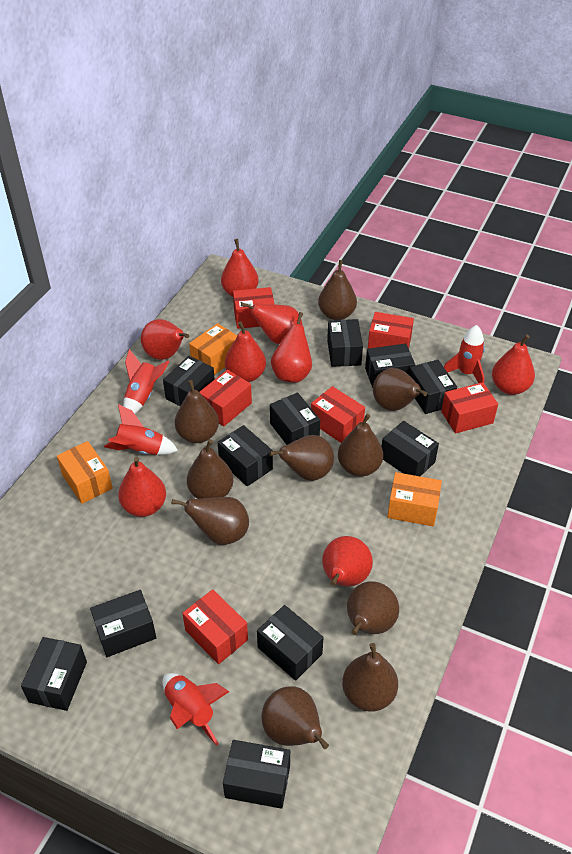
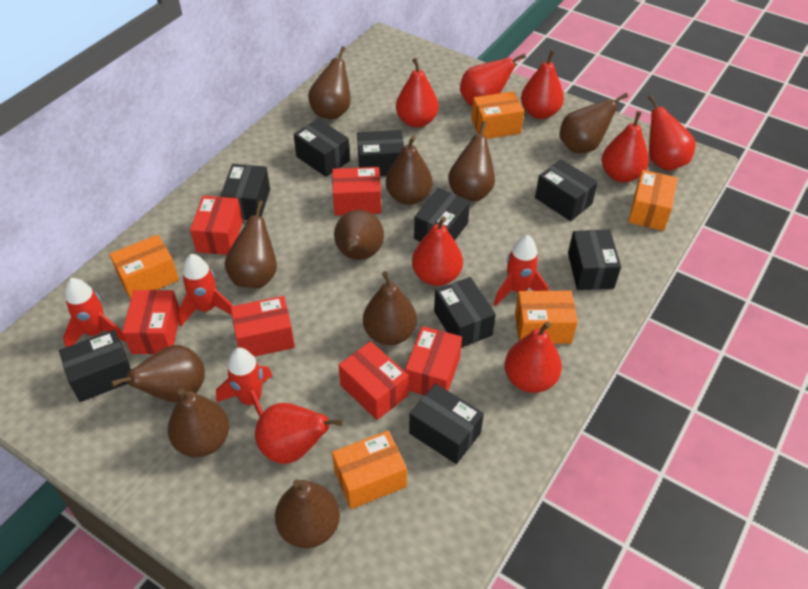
black box: [21,637,87,711] [90,590,156,657] [163,356,215,406] [218,425,273,486] [223,740,290,809] [257,605,323,681] [270,393,320,445] [327,319,363,367] [365,344,415,388] [382,421,439,476] [409,360,457,414] = 11 -> [59,330,131,402] [220,164,270,220] [294,119,350,177] [357,130,404,176] [409,383,484,464] [414,188,470,242] [434,277,496,348] [535,159,598,221] [568,230,621,290] = 9
orange box: [57,441,113,504] [189,323,237,375] [387,472,442,527] = 3 -> [109,234,179,300] [332,430,407,509] [471,91,524,139] [515,291,578,344] [628,170,678,231] = 5

